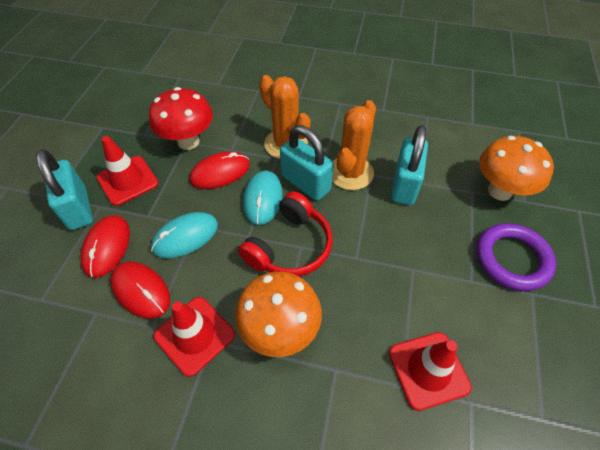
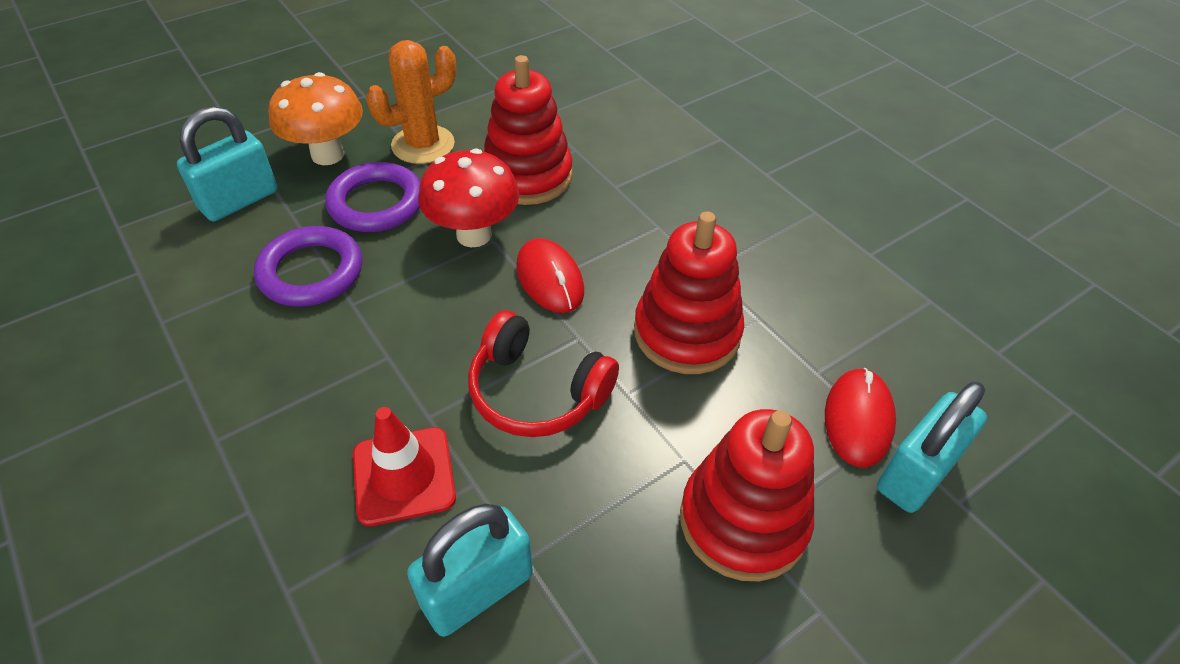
orange cactus: [259,75,311,159] [332,100,376,190] = 2 -> [366,40,456,164] = 1
orange mushroom: [235,271,322,357] [479,136,554,201] = 2 -> [268,72,363,165] = 1
purple ring: [476,223,556,291] = 1 -> [254,226,362,307] [325,162,421,232] = 2
red mouse: [80,215,130,278] [110,262,170,319] [190,152,250,189] = 3 -> [516,238,584,313] [825,368,896,467] = 2
red stacking toy: none = 0 -> [483,55,573,205] [634,211,744,374] [680,409,814,581] = 3
red traffic cone: [96,136,158,206] [154,297,235,377] [389,332,472,411] = 3 -> [353,407,456,526] = 1
turquoise mouse: [151,212,218,258] [243,170,283,225] = 2 -> none = 0

